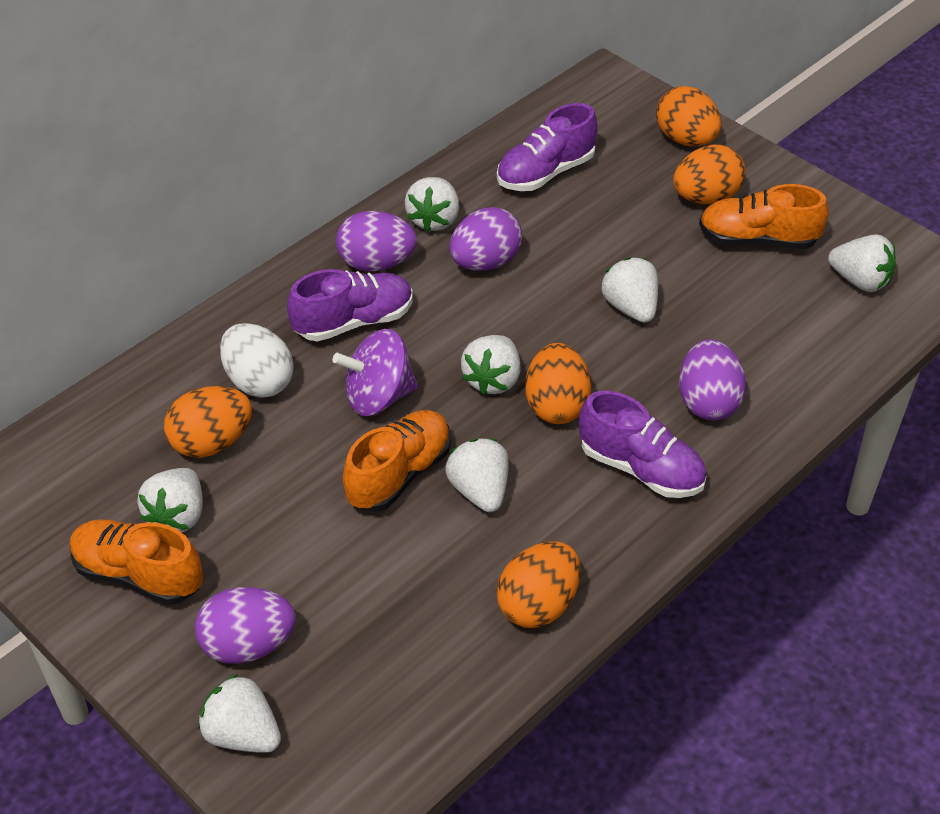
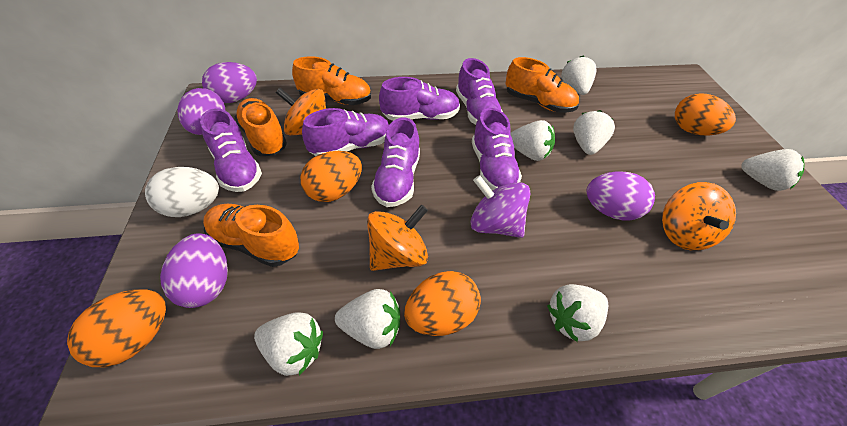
orange egg: [164,386,252,458] [496,542,581,628] [525,343,591,424] [656,86,721,146] [673,145,746,204] = 5 -> [67,289,166,367] [300,151,362,202] [404,271,481,336] [675,93,736,135] = 4
orange shoe: [70,519,203,605] [343,410,451,512] [699,184,829,249] = 3 -> [203,204,299,267] [235,98,287,156] [292,56,371,105] [506,57,579,113] = 4
orange spinning top: none = 0 -> [276,88,326,135] [367,205,428,271] [662,182,736,251] = 3
purple shoe: [287,269,413,341] [497,103,598,191] [579,391,707,498] = 3 -> [200,108,262,192] [302,108,389,156] [371,117,420,207] [379,77,460,121] [456,58,503,125] [472,108,522,190] = 6

